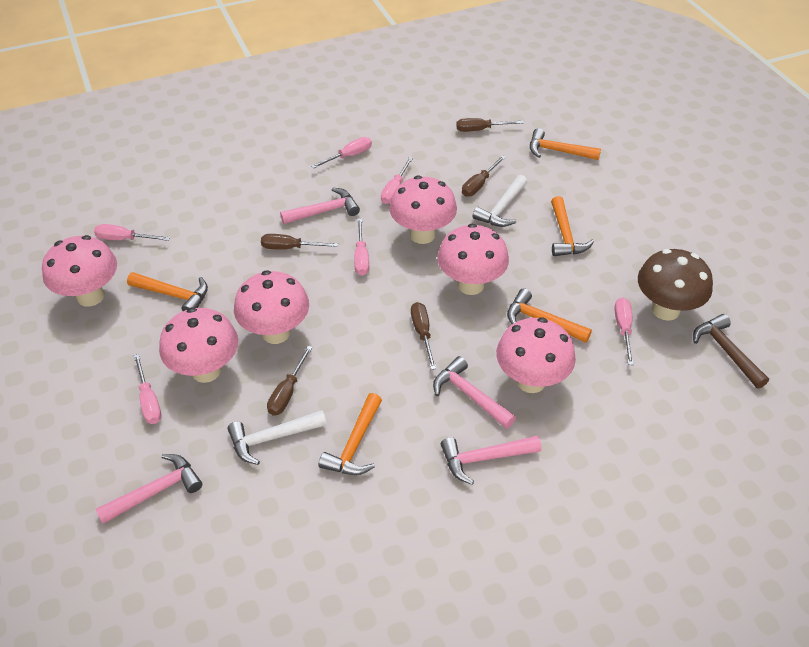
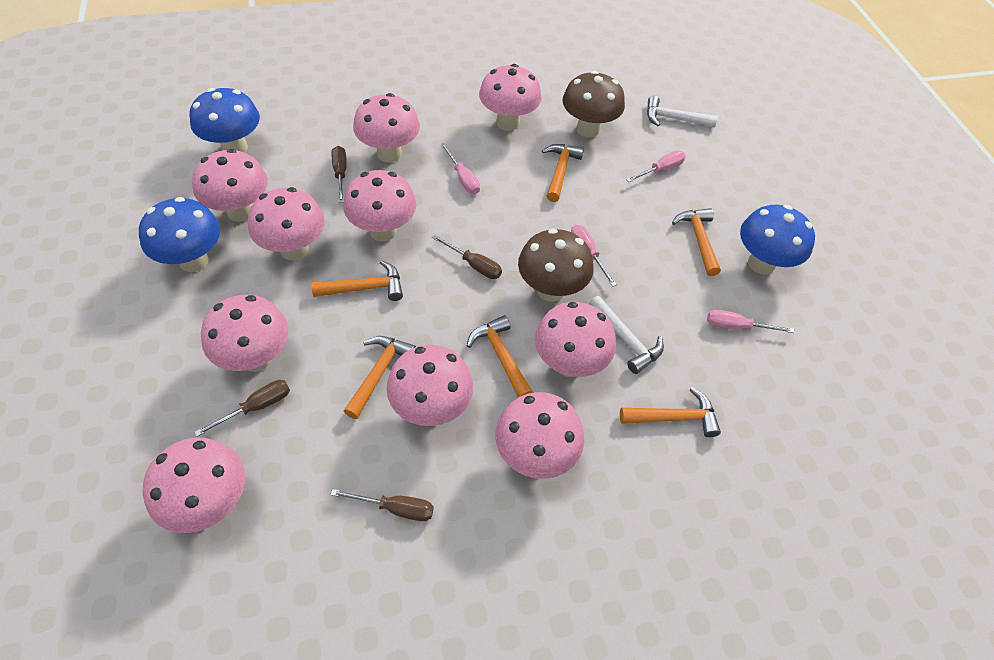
blue mushroom: none = 0 -> [139,197,220,272] [189,88,260,153] [740,205,815,275] = 3
brown hammer: [693,314,769,389] = 1 -> none = 0
brown mushroom: [638,249,713,321] = 1 -> [518,229,594,302] [563,71,625,138] = 2
brown screwdriver: [261,234,338,250] [267,346,313,416] [411,302,436,370] [456,118,523,132] [462,155,506,197] = 5 -> [195,380,290,437] [330,489,434,521] [332,146,347,203] [432,235,502,279] = 4
orange hammer: [127,272,208,311] [319,393,382,475] [507,288,592,343] [530,128,601,160] [551,196,594,256] = 5 -> [311,260,403,301] [344,336,416,419] [467,315,533,398] [542,144,584,202] [620,388,721,437] [672,208,721,276] = 6
pink hammer: [95,454,202,524] [280,188,360,224] [433,356,516,429] [441,436,541,485] = 4 -> none = 0
pink mushroom: [42,235,117,307] [159,307,238,383] [234,270,309,344] [389,176,457,244] [437,224,509,295] [496,317,576,393] = 6 -> [143,438,245,533] [192,149,268,222] [201,295,288,372] [248,187,325,261] [343,170,416,242] [353,93,420,162] [386,345,473,426] [479,64,542,131] [495,392,584,479] [535,302,616,377] = 10
pink screwdriver: [94,224,170,241] [134,354,162,424] [311,137,372,169] [354,219,369,276] [381,157,413,204] [614,298,634,365] = 6 -> [441,143,480,194] [571,225,617,287] [626,151,686,182] [707,310,794,333] = 4

